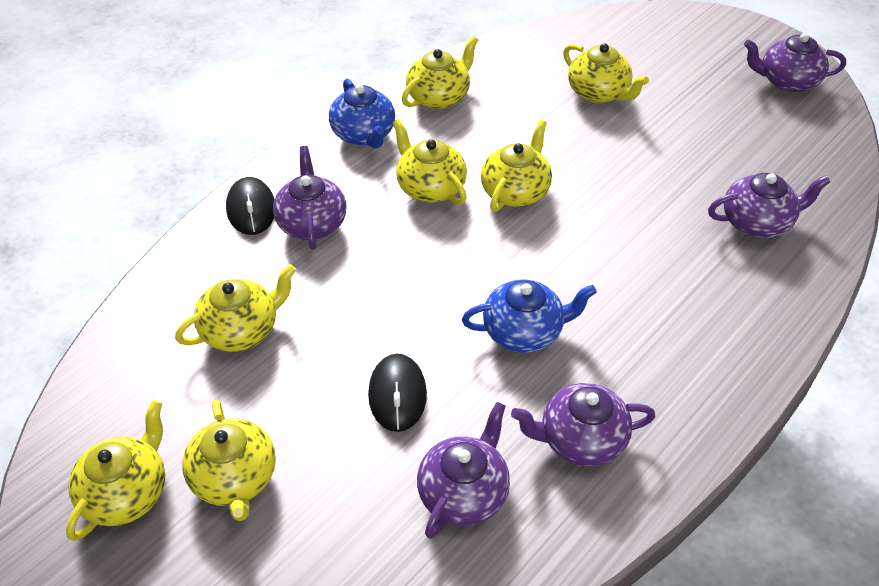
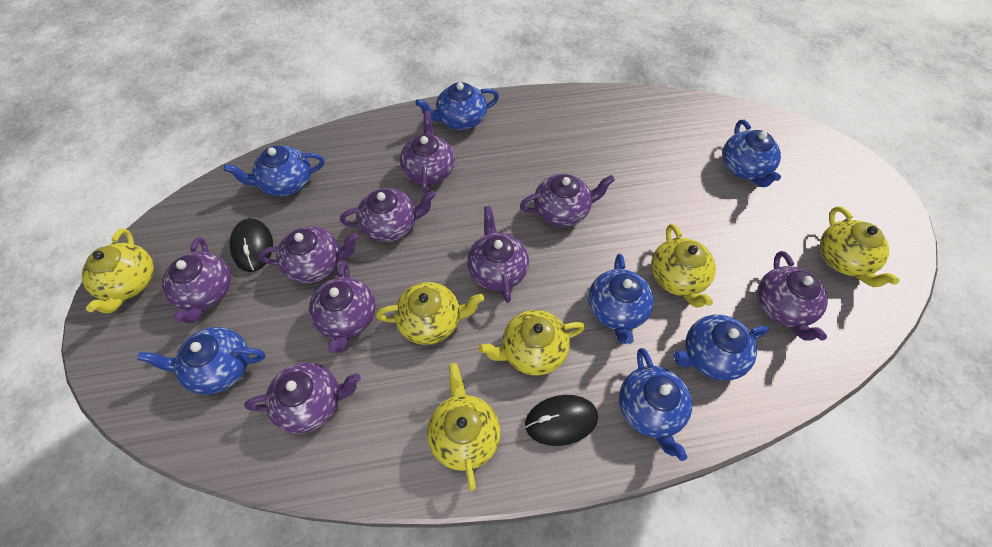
blue teapot: [329,79,395,149] [462,280,597,353] = 2 -> [137,327,265,394] [224,146,324,196] [415,82,499,130] [588,254,654,344] [619,348,692,461] [673,315,769,381] [722,120,781,187] = 7
purple teapot: [273,146,347,250] [417,402,510,539] [511,383,655,467] [708,173,830,238] [744,33,846,92] = 5 -> [162,237,231,324] [244,362,361,434] [258,226,359,283] [309,261,376,353] [340,188,436,242] [400,111,455,194] [467,206,529,303] [520,174,615,227] [757,251,828,341] = 9
yellow teapot: [66,400,165,541] [175,264,296,352] [182,399,276,521] [393,119,467,205] [402,36,478,109] [481,120,552,212] [563,43,649,103] = 7 -> [82,228,154,313] [376,282,484,345] [427,363,501,491] [478,310,585,375] [651,224,716,308] [820,206,900,287] = 6

